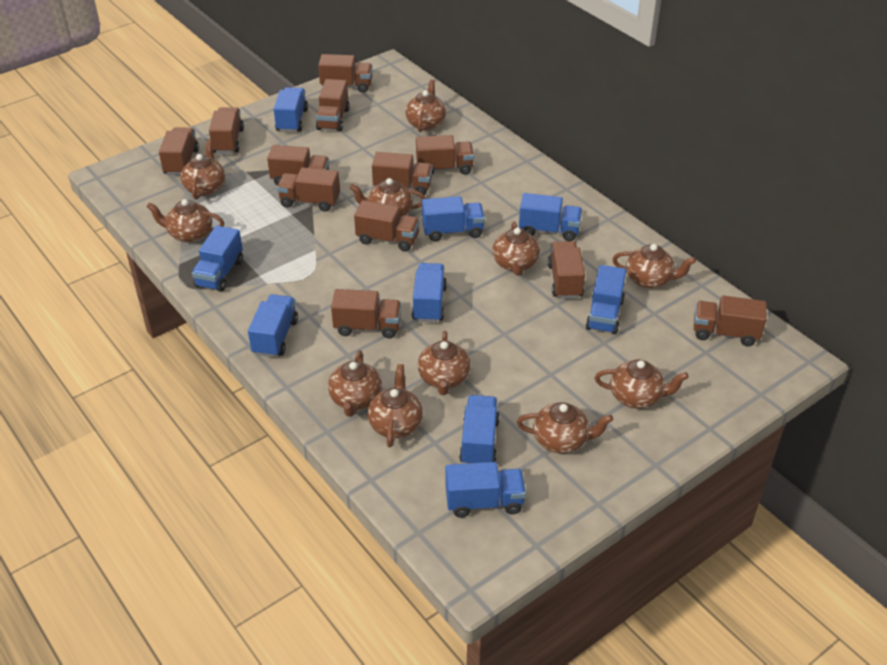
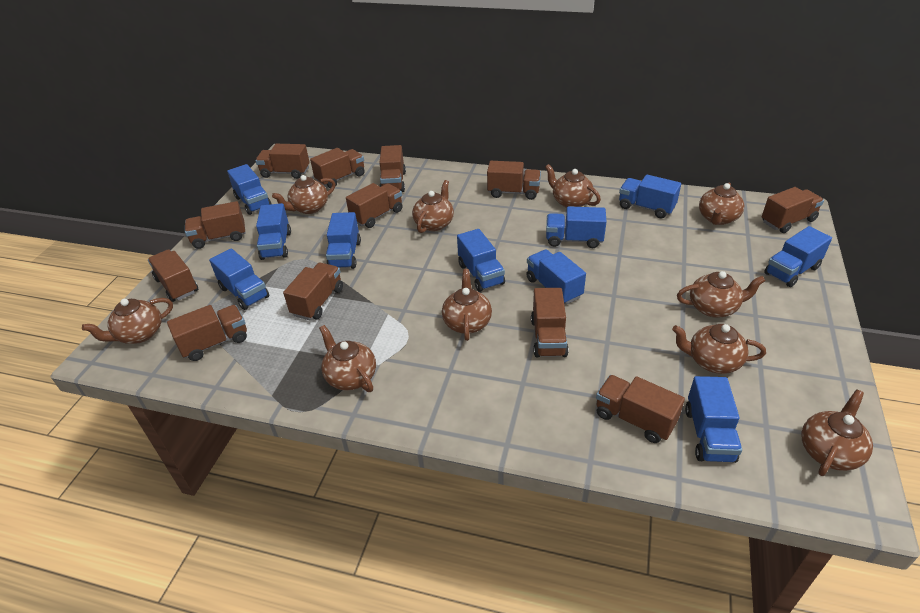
blue truck: [192,226,243,292] [248,294,298,357] [274,87,308,132] [412,263,447,322] [422,196,485,241] [446,462,526,518] [459,395,500,464] [519,193,582,241] [586,265,626,334] = 9 -> [209,248,269,310] [227,164,271,215] [256,203,291,260] [326,212,361,269] [457,229,505,292] [526,249,586,305] [546,206,607,248] [619,175,681,218] [685,376,742,463] [764,226,832,287] = 10
brown teapot: [147,199,224,243] [181,140,225,199] [328,350,382,417] [350,178,426,218] [368,364,423,447] [405,79,446,132] [418,331,471,395] [492,221,540,275] [517,402,613,454] [595,360,689,409] [612,244,696,289] = 11 -> [82,298,173,344] [272,175,335,214] [319,325,376,392] [412,180,454,233] [442,269,492,341] [545,164,601,208] [672,324,766,374] [677,271,765,318] [699,183,744,225] [801,390,873,476] = 10

